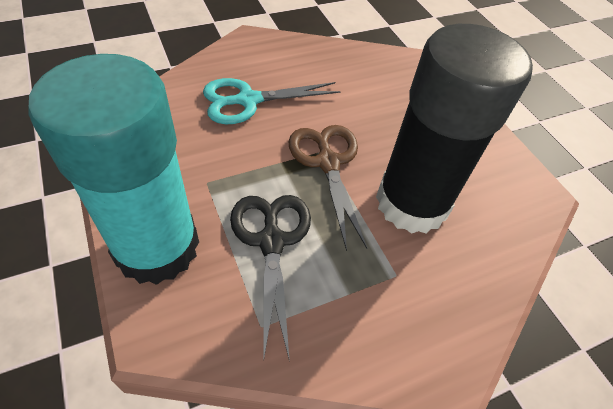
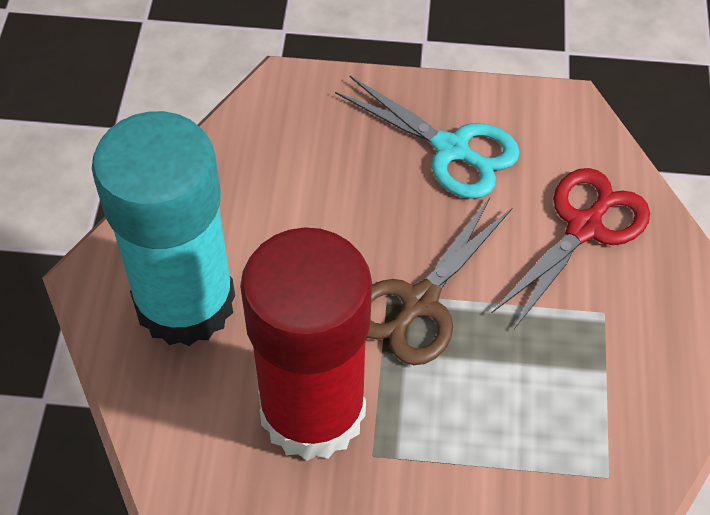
black glue stick: [376,24,533,234] = 1 -> none = 0
black scissors: [230,195,311,362] = 1 -> none = 0
red glue stick: none = 0 -> [240,227,372,461] = 1
red scissors: none = 0 -> [492,168,650,329] = 1

